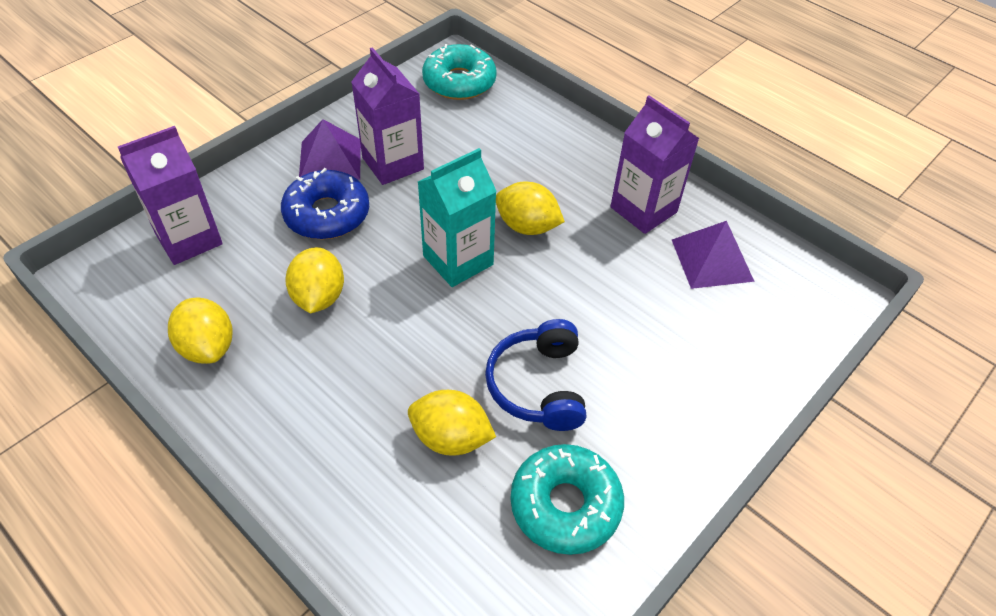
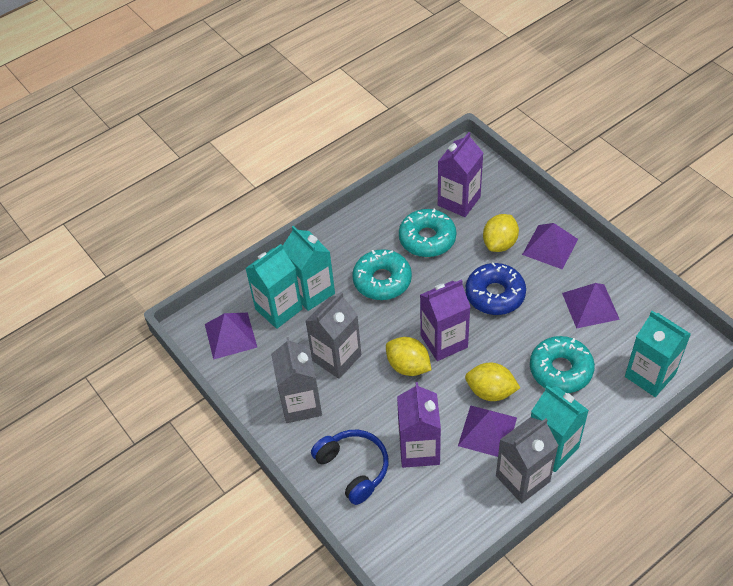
grey carton: none = 0 -> [271,337,322,423] [305,292,361,379] [496,417,559,503] = 3
purple pyramid: [299,119,361,180] [672,221,755,289] = 2 -> [205,313,258,360] [458,405,517,457] [522,223,578,270] [562,283,620,329] = 4
turquoise carton: [418,148,497,287] = 1 -> [245,244,302,329] [283,225,335,311] [531,385,589,472] [625,311,691,397] = 4
turquoise donut: [422,44,497,100] [510,444,624,555] = 2 -> [352,249,412,300] [399,208,456,257] [530,336,595,393] = 3
yellow lemon: [168,298,233,364] [285,247,344,313] [408,390,496,456] [496,182,565,235] = 4 -> [386,337,431,376] [465,363,520,401] [483,214,519,252] = 3

